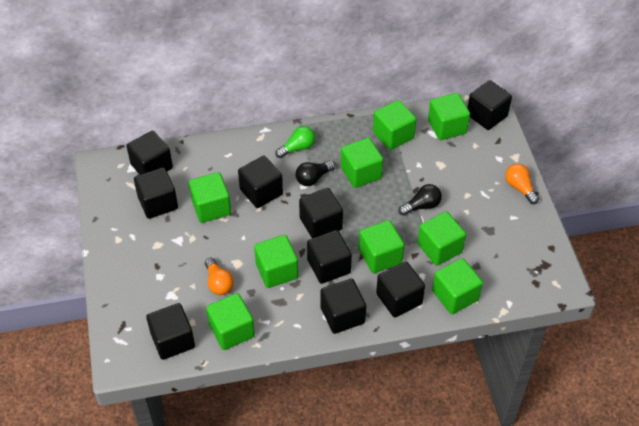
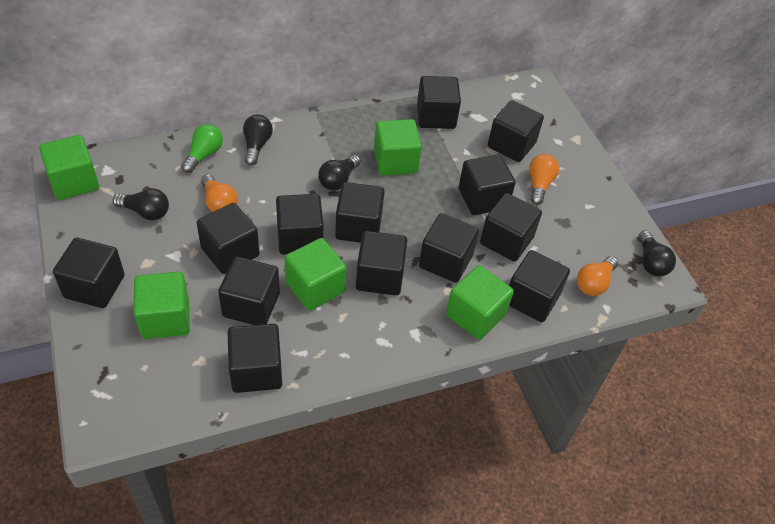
black cube: [127,131,173,175] [134,167,178,219] [146,303,195,360] [238,156,283,208] [299,188,343,238] [307,230,352,284] [320,279,366,334] [376,261,425,318] [467,80,512,130] = 9 -> [53,237,125,308] [197,203,259,274] [218,257,280,325] [228,324,282,393] [276,194,324,255] [335,182,385,243] [356,231,407,295] [417,76,461,129] [419,213,479,283] [459,154,516,215] [480,193,542,262] [488,100,544,162] [509,250,570,322] = 13
black light bulb: [296,161,335,186] [398,184,442,216] = 2 -> [113,188,169,220] [243,114,273,166] [318,155,361,191] [638,230,676,277] = 4
green cube: [189,172,231,223] [206,293,255,350] [254,235,298,288] [341,138,383,188] [359,220,404,274] [373,100,416,150] [418,211,466,266] [428,93,470,140] [432,258,483,314] = 9 -> [39,135,99,200] [134,272,190,339] [284,238,347,311] [374,119,422,176] [446,265,514,340] = 5
orange light bulb: [205,258,234,295] [505,164,539,204] = 2 -> [201,174,238,212] [529,154,559,205] [577,256,618,296] = 3

